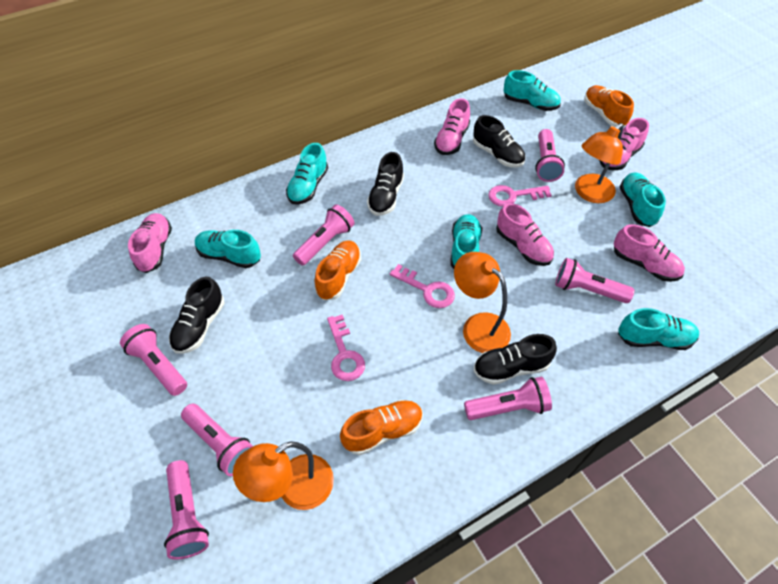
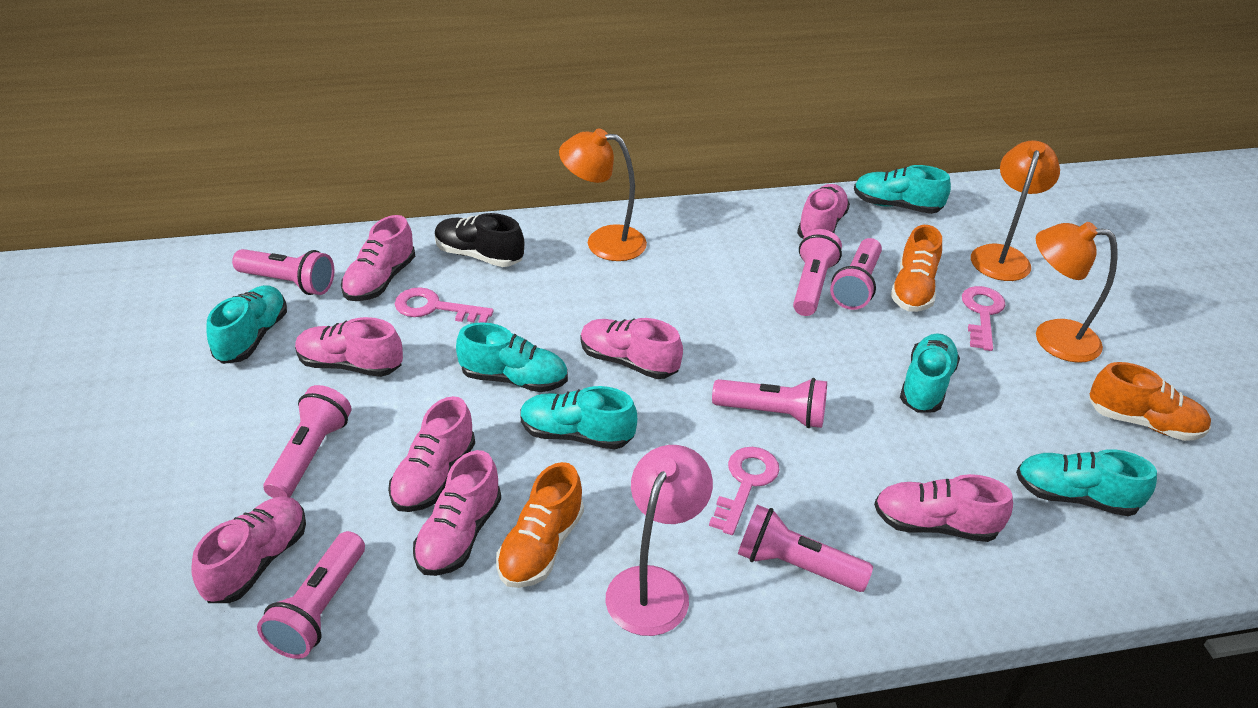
black shoe: [169,277,225,354] [367,152,404,216] [473,115,525,167] [474,334,557,385] = 4 -> [435,213,524,267] = 1
pink lamp: none = 0 -> [605,445,713,636] = 1
pink shoe: [128,213,172,273] [434,98,470,155] [496,203,554,266] [599,118,649,170] [614,224,685,282] = 5 -> [191,496,306,603] [295,317,403,377] [341,215,415,301] [388,396,475,512] [413,450,501,576] [581,318,683,379] [797,184,850,239] [874,474,1013,542] = 8

